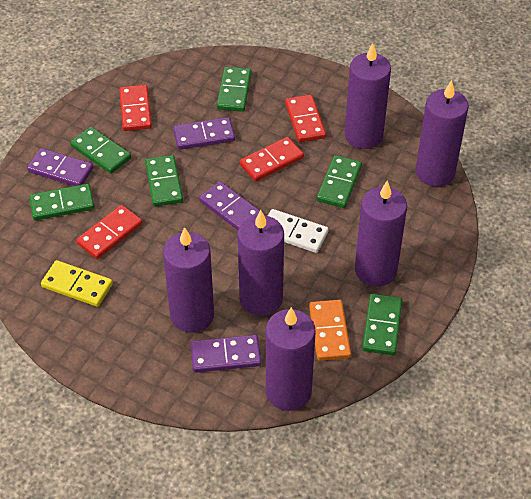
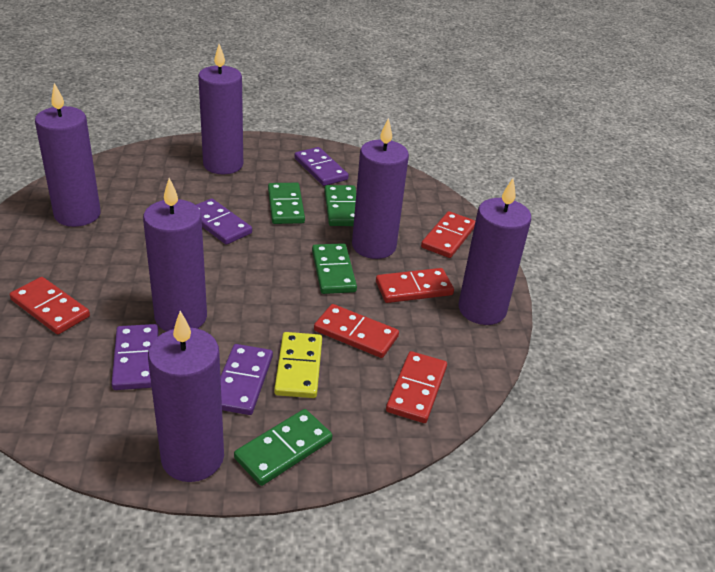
green domino: [29,184,95,221] [70,127,131,174] [145,155,183,207] [217,67,252,112] [317,155,362,208] [362,294,402,355] = 6 -> [234,409,332,486] [268,183,305,224] [312,243,357,294] [324,185,356,226] = 4
orange domino: [309,300,351,361] = 1 -> none = 0
red domino: [76,205,143,259] [119,85,152,131] [240,137,304,182] [285,95,326,142] = 4 -> [10,277,90,335] [314,304,399,358] [376,268,454,303] [386,351,447,423] [421,211,475,258] = 5
white domino: [268,209,329,253] = 1 -> none = 0

